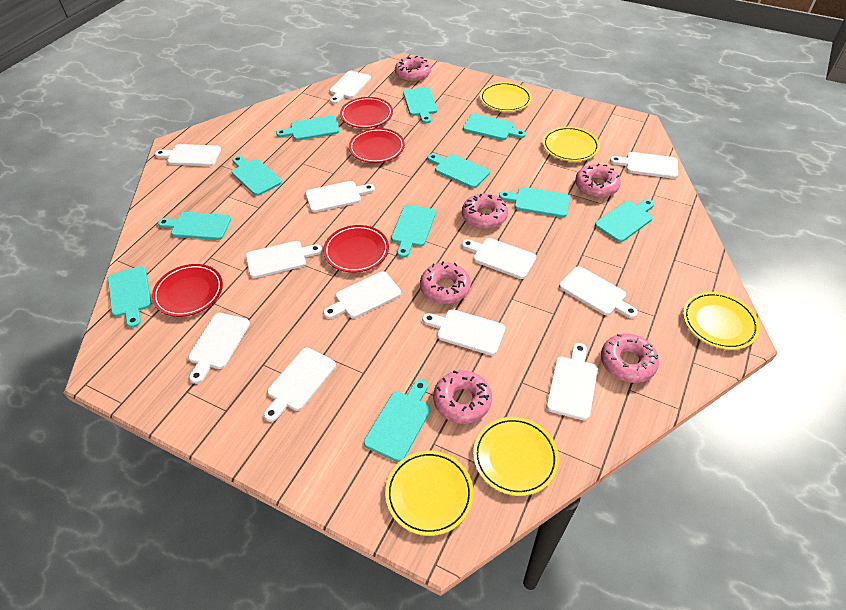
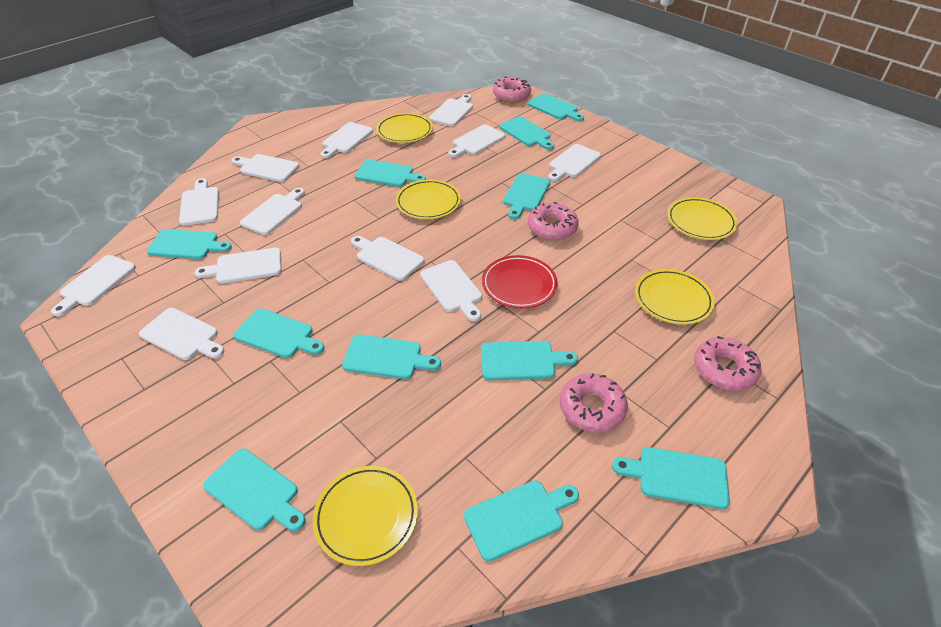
pink donut: [395,56,431,82] [420,262,471,304] [433,370,492,424] [462,193,508,229] [575,163,621,198] [601,334,659,383] = 6 -> [493,77,531,102] [528,202,579,240] [560,373,628,433] [694,336,762,391] = 4
red plate: [152,264,223,317] [323,225,389,273] [340,97,393,128] [349,128,405,163] = 4 -> [482,255,558,308] = 1

